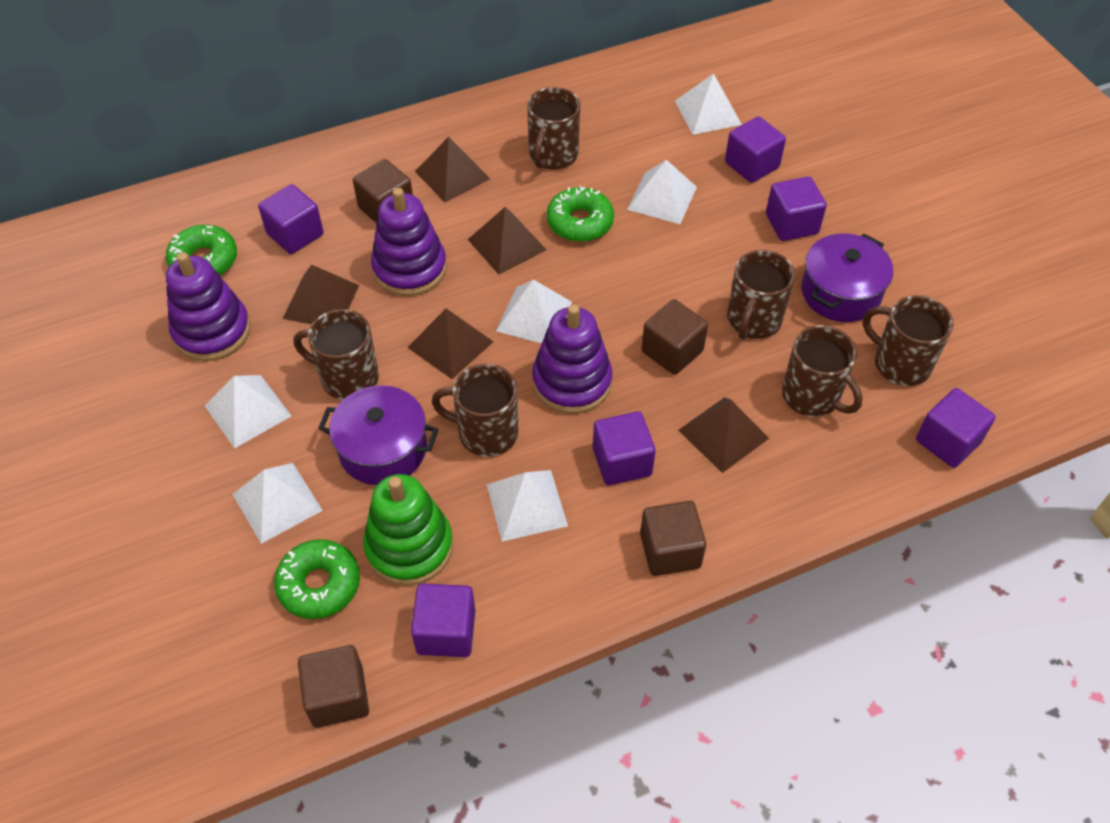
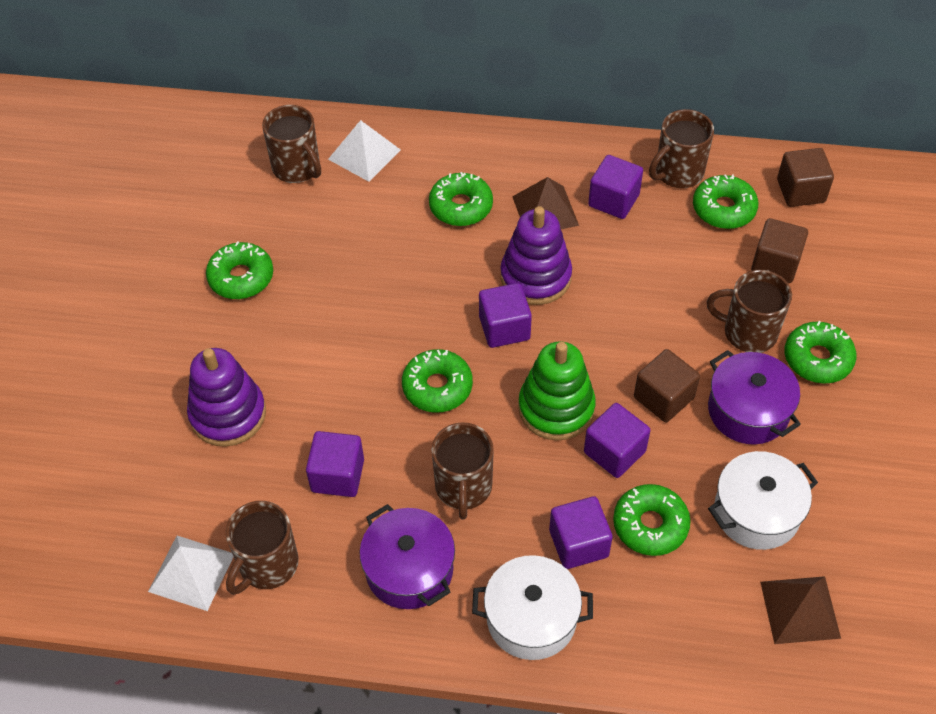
brown cube: [298,645,369,728] [353,159,413,223] [640,501,706,576] [642,299,708,375] = 4 -> [634,349,700,422] [751,218,808,283] [777,148,834,207] = 3
brown mug: [293,309,379,400] [432,364,518,457] [527,87,580,170] [727,250,795,340] [782,325,862,417] [863,295,954,386] = 6 -> [226,501,299,595] [262,105,321,183] [431,422,494,520] [649,109,714,188] [707,270,792,353] = 5
brown pyramid: [282,265,359,324] [407,308,493,379] [415,137,490,203] [468,207,546,275] [678,397,769,473] = 5 -> [512,177,579,229] [760,576,841,644] = 2
green donut: [166,225,237,275] [274,539,360,619] [547,186,614,242] = 3 -> [206,241,273,299] [402,349,473,413] [429,172,493,226] [613,484,691,556] [693,174,759,229] [784,321,857,384] = 6
purple cube: [258,184,324,254] [411,583,475,657] [593,411,656,485] [725,116,786,183] [766,176,827,241] [916,388,996,468] = 6 -> [306,431,364,497] [479,283,532,348] [549,496,613,569] [584,403,650,478] [588,155,643,219] = 5
purple stacking toy: [166,252,251,361] [371,188,447,296] [532,304,612,414] = 3 -> [187,348,266,447] [500,206,572,305] = 2
white pot: none = 0 -> [472,555,593,660] [708,451,818,550] = 2
white pyramid: [205,375,291,448] [232,463,323,544] [487,470,568,541] [496,279,572,343] [627,160,697,224] [675,73,742,135] = 6 -> [148,536,234,611] [328,120,401,182] = 2

